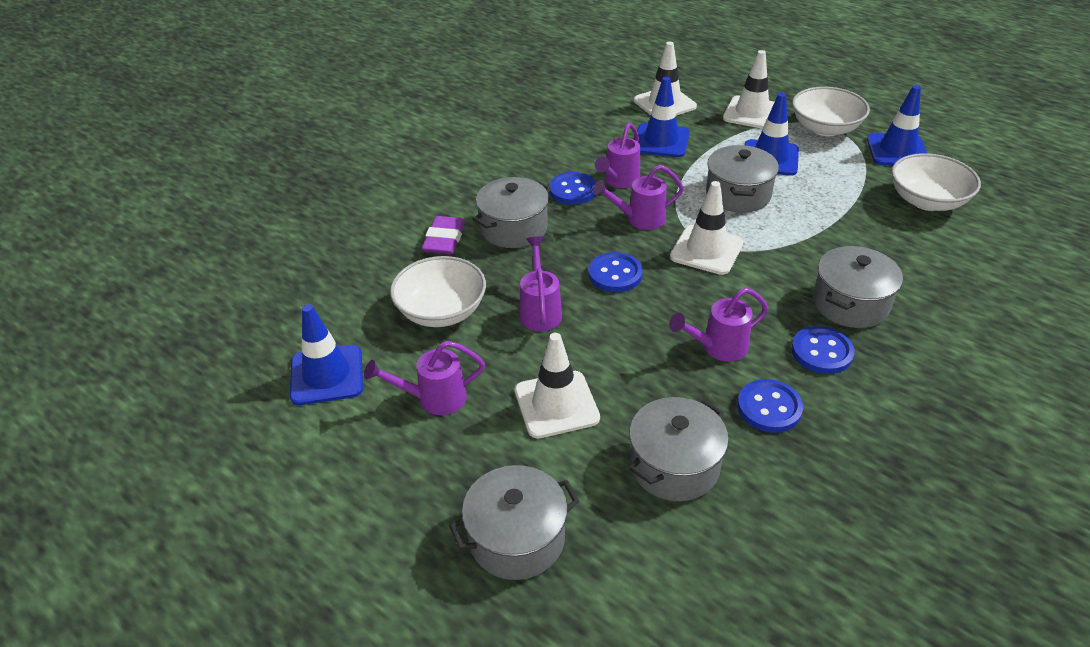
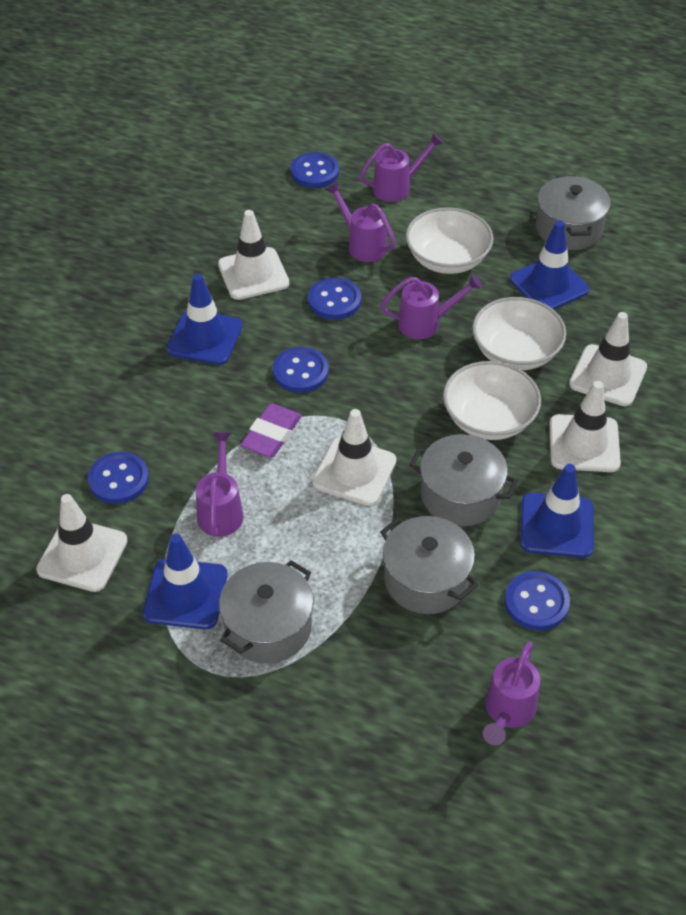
blue button: [549,172,596,205] [588,252,642,292] [737,379,803,433] [791,326,855,374] = 4 -> [88,452,149,504] [273,347,329,393] [291,152,339,188] [308,277,361,320] [504,571,570,630] = 5
grey pot: [449,465,580,580] [473,177,551,248] [629,397,729,501] [706,145,779,213] [813,246,903,328] = 5 -> [219,560,314,663] [380,516,478,614] [409,434,518,526] [536,175,611,250] = 4
white traffic cone: [515,333,600,438] [634,42,697,116] [670,181,743,275] [723,50,774,129] = 4 -> [36,494,128,592] [218,210,289,300] [312,409,396,506] [550,381,621,472] [569,312,647,406] = 5

